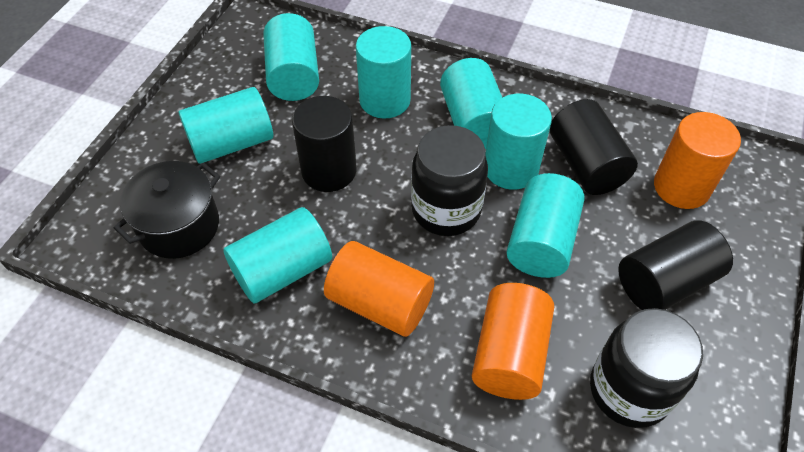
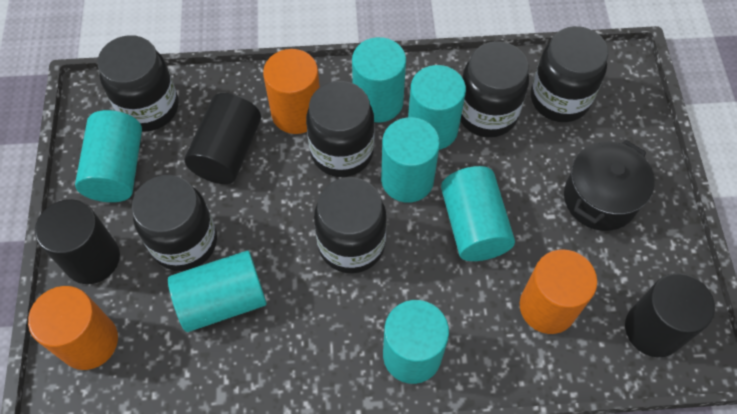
black jar: [411,125,488,236] [590,308,703,428] = 2 -> [97,35,178,132] [132,175,217,271] [306,81,374,177] [314,177,387,274] [460,41,529,138] [531,26,609,122] = 6

